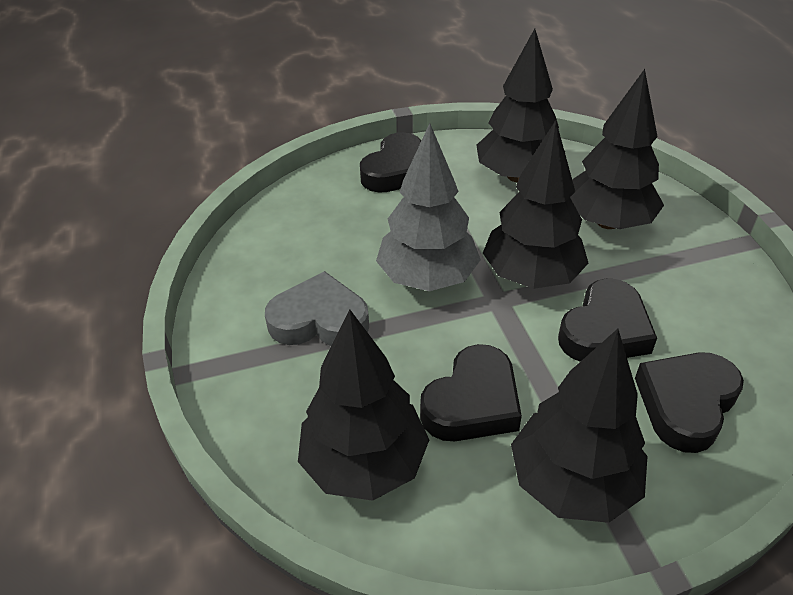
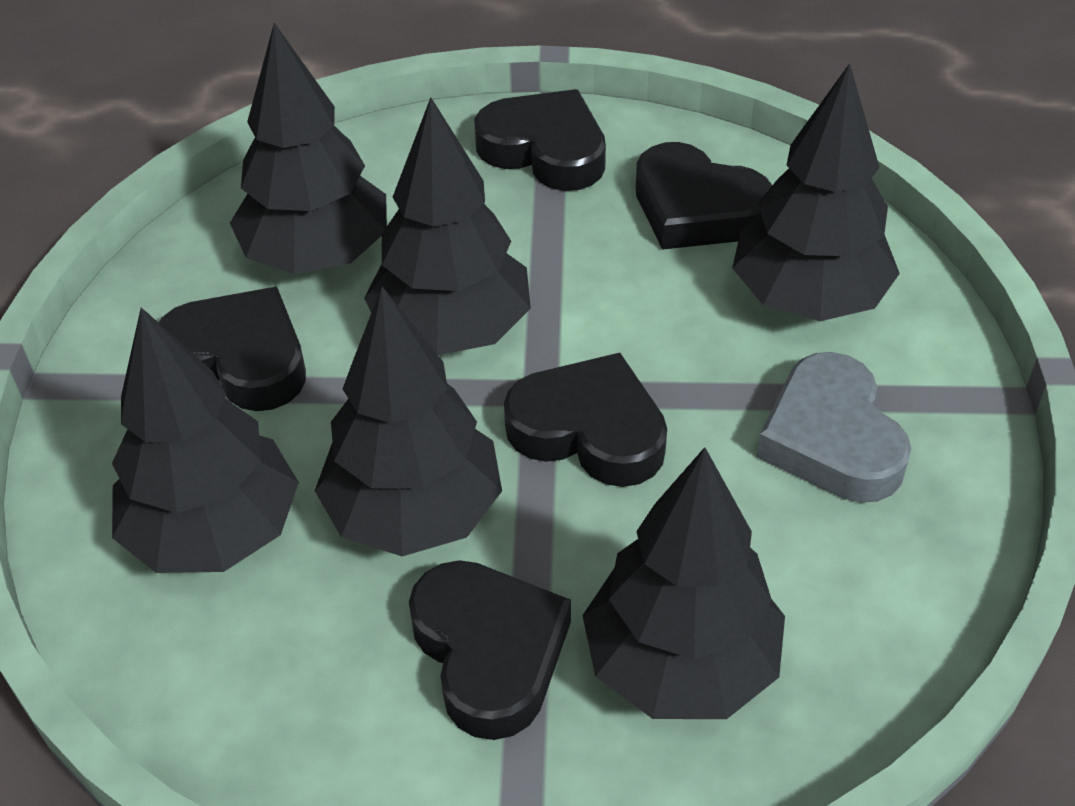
black heart: [360,132,421,193] [420,344,522,441] [558,279,657,362] [635,352,744,453] = 4 -> [159,287,306,411] [409,560,571,740] [475,89,606,191] [504,353,667,487] [636,142,772,250] = 5
black tree: [298,309,429,501] [476,29,565,182] [483,120,588,289] [511,329,648,523] [570,69,664,229] = 5 -> [112,307,299,573] [230,23,387,274] [315,286,502,556] [364,97,531,355] [582,447,785,719] [732,63,900,321] = 6
grey tree: [376,123,481,291] = 1 -> none = 0

